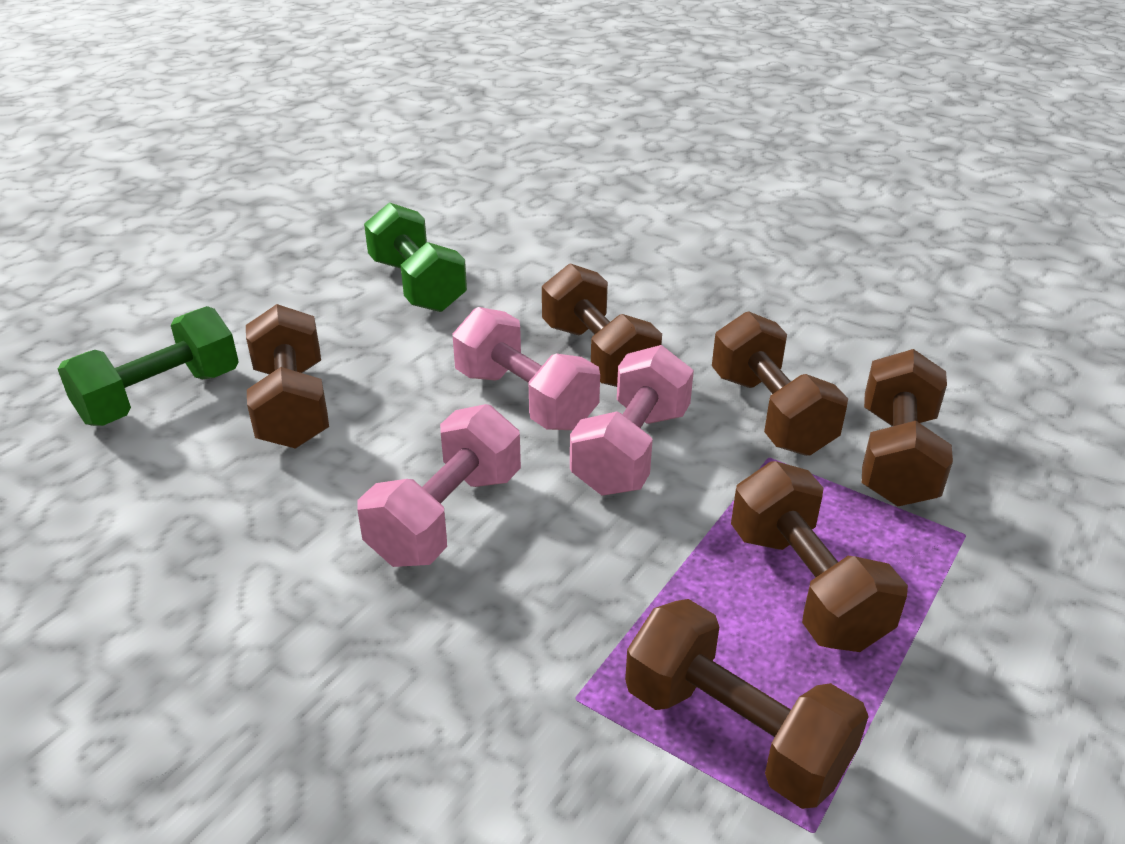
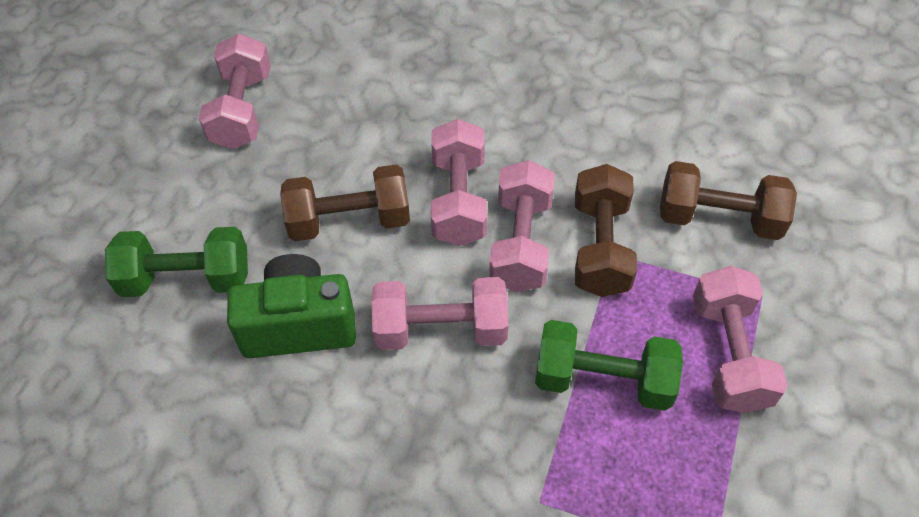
brown dumbbell: [246,304,329,449] [542,263,662,387] [625,599,869,809] [712,311,848,456] [731,461,908,652] [862,349,953,506] = 6 -> [280,165,410,241] [575,164,637,297] [660,161,797,240] = 3
green camera: none = 0 -> [227,254,356,358] = 1
pink dumbbell: [357,404,521,567] [452,307,600,430] [570,345,694,495] = 3 -> [199,34,271,149] [371,277,508,350] [431,119,487,246] [489,160,555,292] [693,266,788,413] = 5

